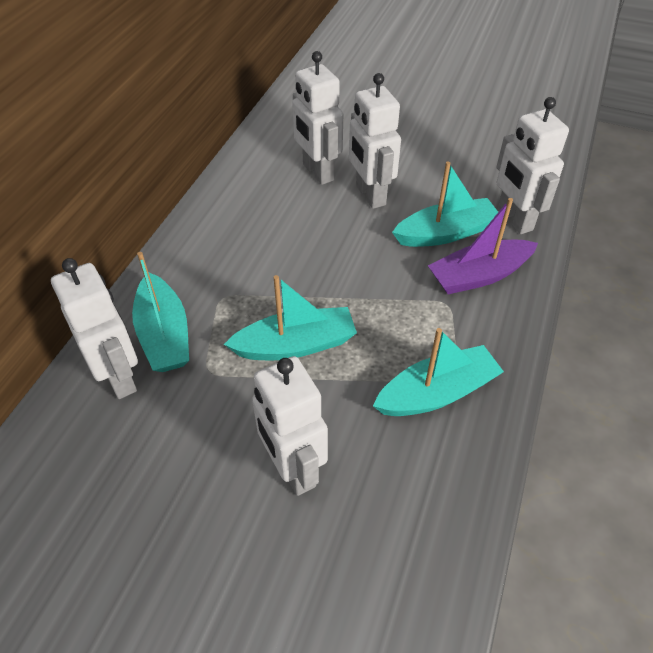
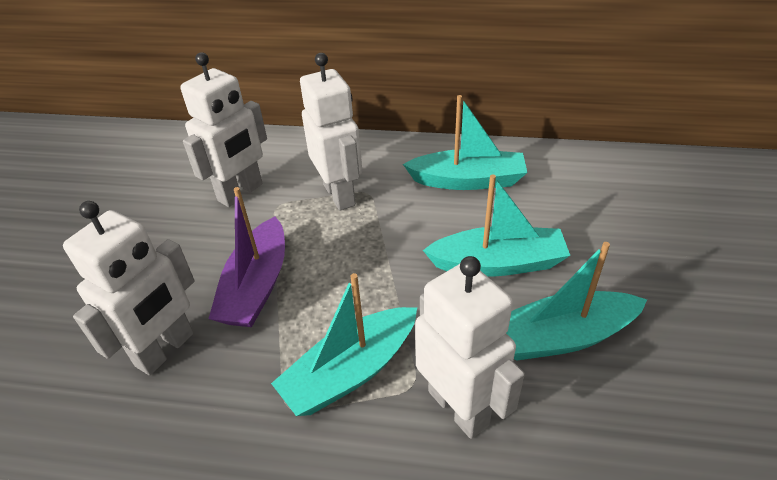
white robot: [51,258,138,399] [252,356,328,496] [292,51,343,185] [349,73,401,209] [496,97,569,234] = 5 -> [63,201,195,375] [180,52,267,207] [300,53,362,210] [415,256,525,439] = 4

